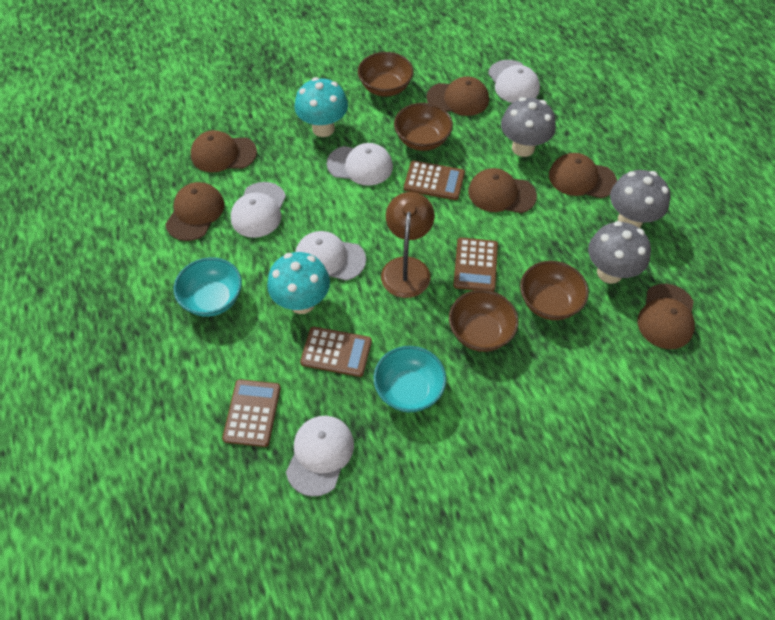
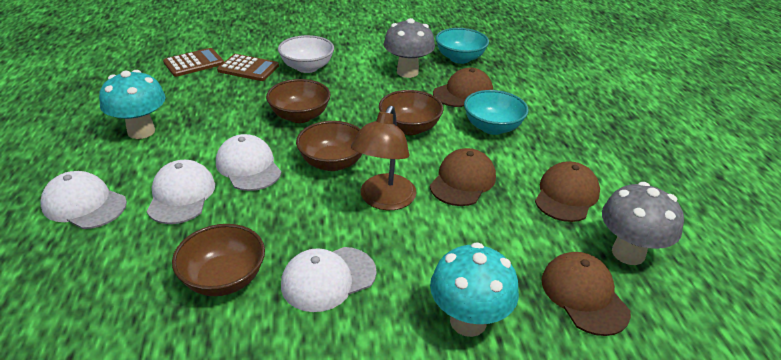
brown calculator: [222,379,281,447] [300,326,372,377] [404,160,465,200] [453,237,498,292] = 4 -> [163,48,224,77] [217,54,279,81] = 2
brown cap: [165,182,224,241] [191,130,257,172] [426,76,489,116] [468,168,537,213] [549,153,617,198] [638,284,695,349] = 6 -> [430,148,496,206] [433,67,493,107] [535,161,600,222] [541,252,631,336] = 4
grey mushroom: [501,97,556,157] [588,221,651,284] [610,170,670,228] = 3 -> [383,18,435,78] [602,182,684,265] = 2
white bowl: none = 0 -> [278,35,334,73] = 1
white cap: [231,182,286,238] [286,416,354,497] [295,231,366,281] [327,143,393,186] [488,60,540,103] = 5 -> [41,171,127,229] [147,160,215,224] [216,134,281,191] [281,247,376,312] = 4

